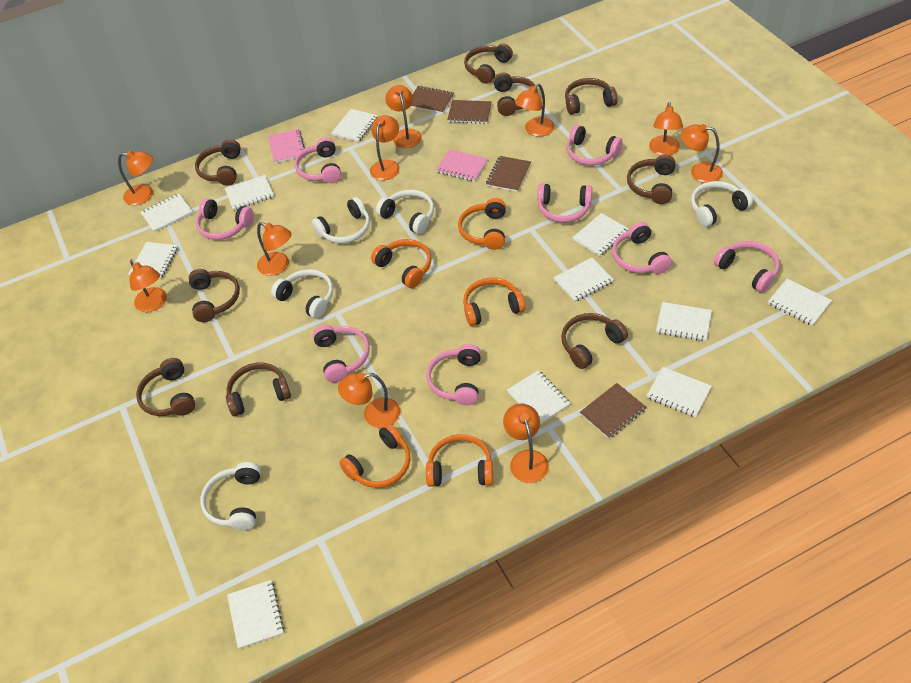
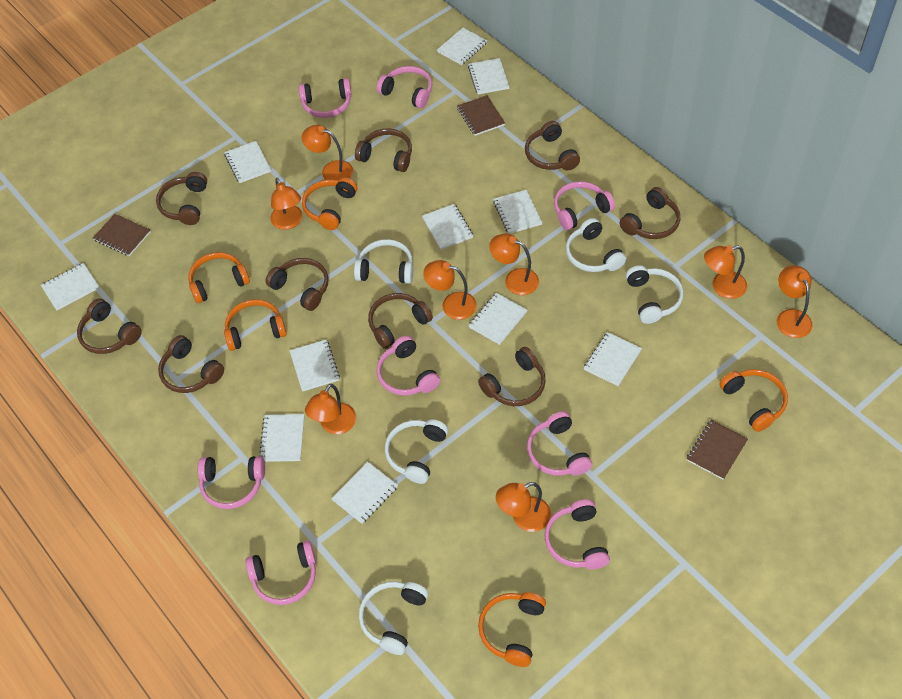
brown notebook: [410,86,454,114] [447,100,492,124] [486,156,531,192] [580,383,647,439] = 4 -> [93,214,151,256] [457,95,505,136] [686,420,748,480] = 3
orange lamp: [118,150,153,205] [129,259,167,312] [257,222,292,276] [338,373,400,428] [370,115,400,180] [385,85,422,148] [503,403,549,483] [515,84,554,137] [649,102,683,155] [681,124,723,183] = 10 -> [270,178,302,230] [302,125,353,180] [305,384,356,434] [423,260,477,320] [489,234,539,295] [496,482,551,532] [704,245,747,299] [777,265,812,338] = 8
pink notebook: [268,129,305,163] [436,149,488,182] = 2 -> none = 0

